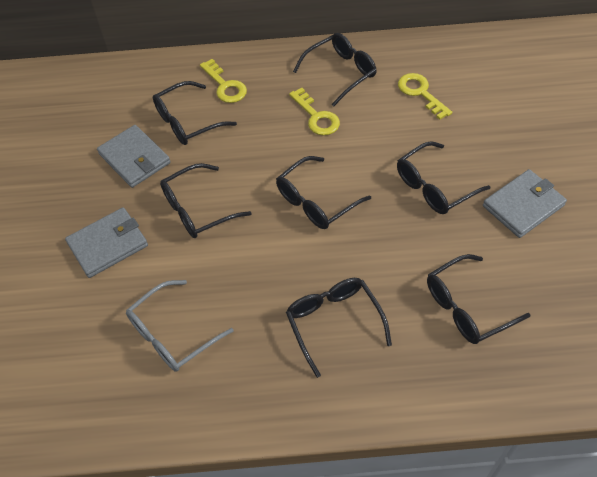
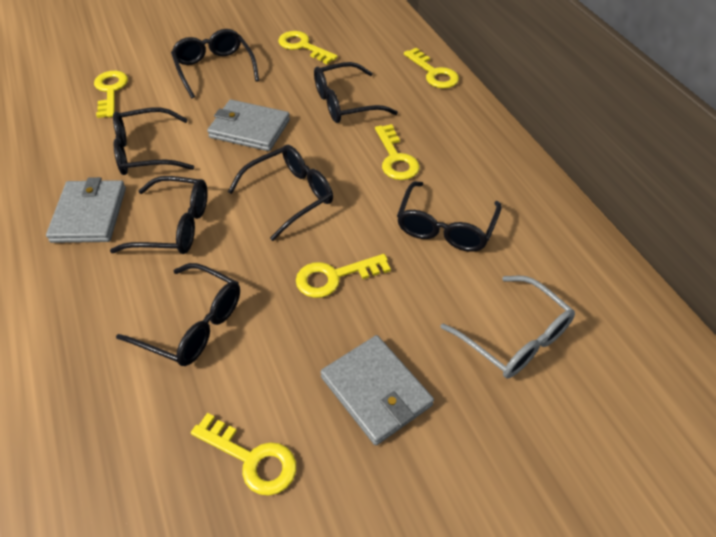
yellow key: [200,59,247,103] [289,88,340,135] [398,73,452,120] = 3 -> [94,71,128,118] [191,413,296,496] [278,31,338,64] [296,254,391,298] [375,124,420,180] [404,48,459,88] = 6

